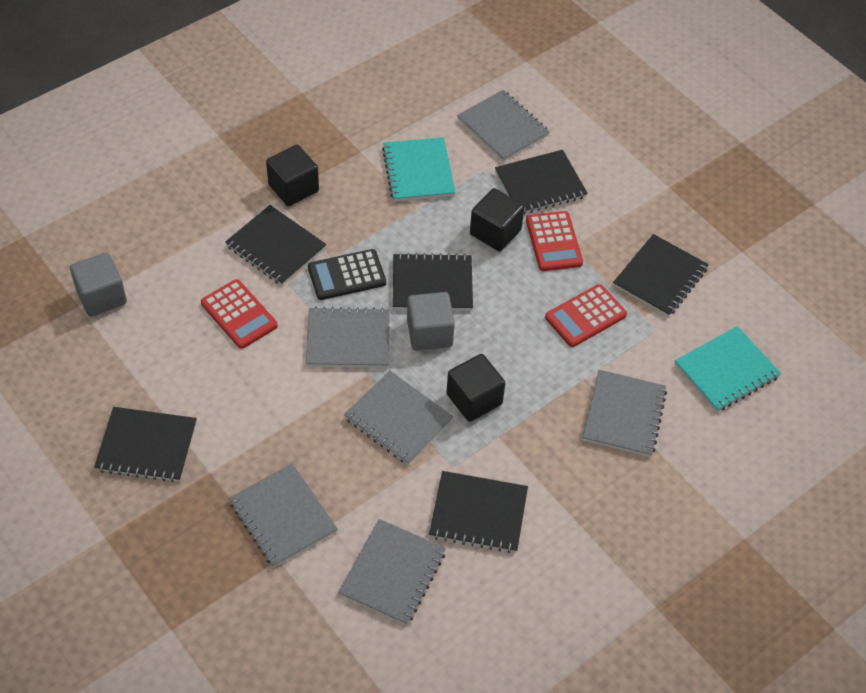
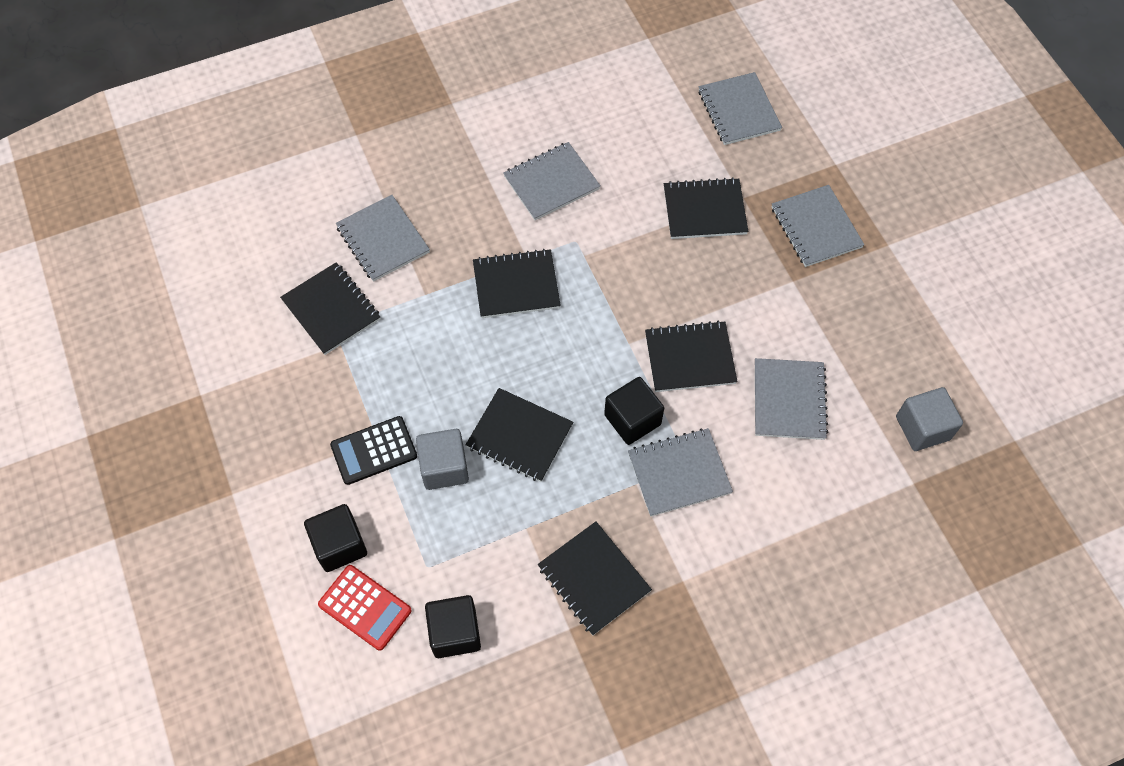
red calculator: [201,279,278,349] [526,211,583,271] [545,284,627,347] = 3 -> [318,565,412,651] = 1
turquoise notebook: [382,137,456,202] [675,326,781,412] = 2 -> none = 0

